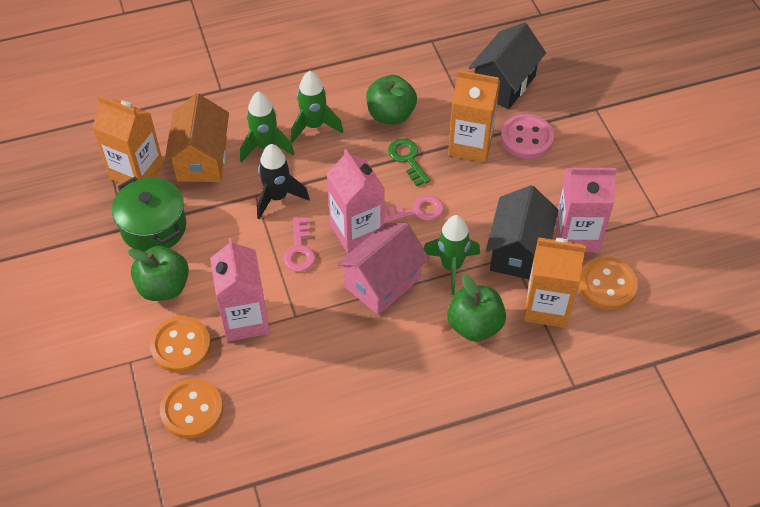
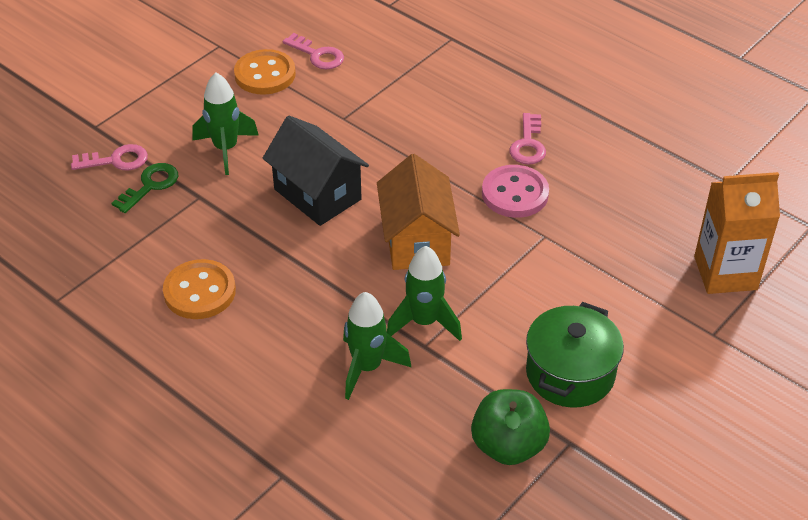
black house: [469,23,546,109] [486,185,558,279] = 2 -> [262,116,369,226] = 1
black rocket: [257,144,309,219] = 1 -> none = 0
green apple: [128,246,189,301] [366,75,417,125] [447,274,506,342] = 3 -> [471,389,550,465] = 1
orange button: [150,316,211,372] [160,379,223,439] [579,257,638,310] = 3 -> [163,259,236,319] [234,49,296,95] = 2
orange carton: [92,96,164,184] [448,70,500,163] [524,237,586,328] = 3 -> [694,172,780,294] = 1
pink carton: [210,238,270,342] [327,149,385,254] [556,168,617,252] = 3 -> none = 0
pink house: [337,223,429,315] = 1 -> none = 0
pink key: [283,217,316,272] [384,195,444,224] = 2 -> [71,144,148,171] [283,33,344,69] [510,113,546,165] = 3

